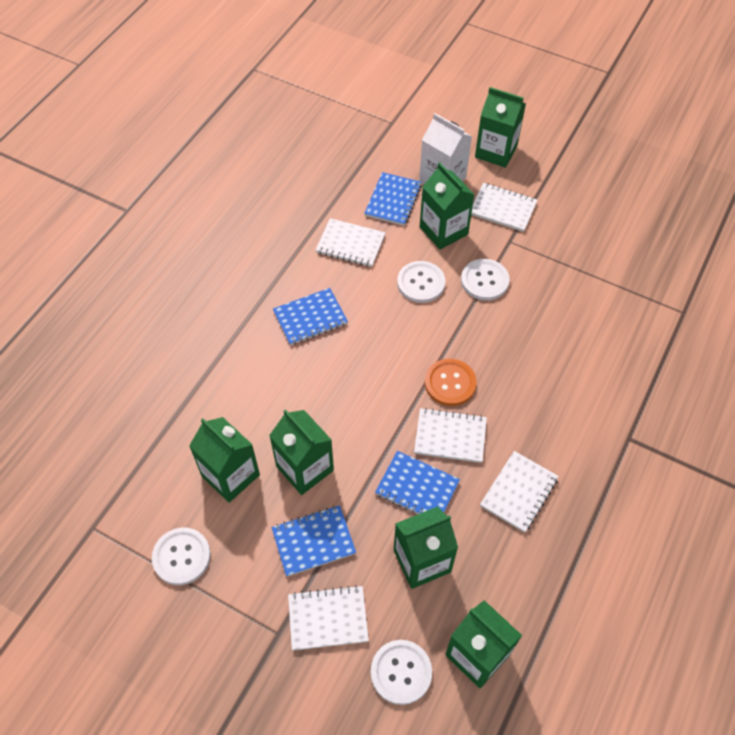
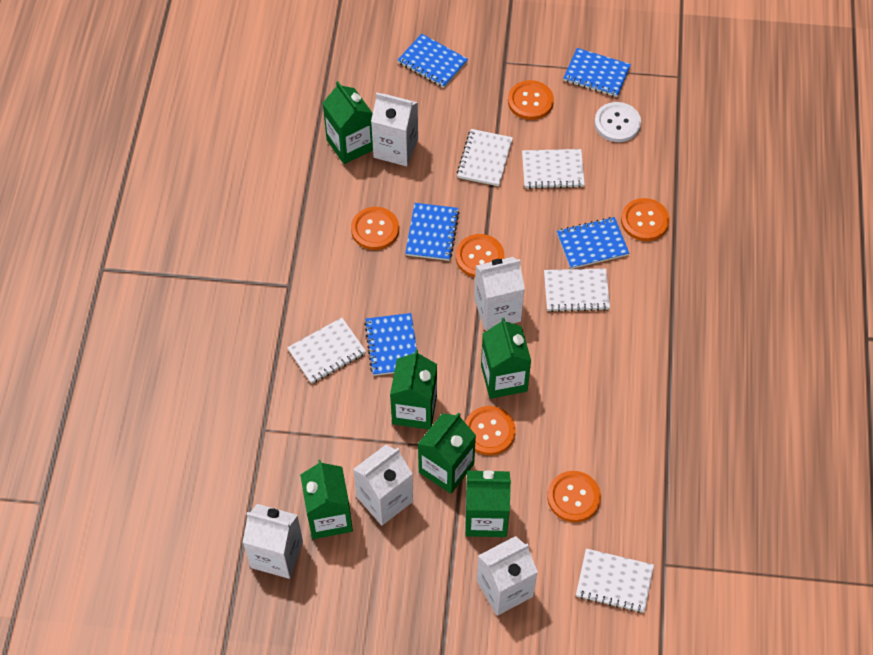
blue notebook: [272,505,356,577] [273,288,348,345] [364,172,422,226] [375,451,460,514] = 4 -> [364,313,417,376] [398,34,468,88] [405,203,459,261] [557,217,629,269] [563,48,631,97] = 5
orange button: [425,359,477,406] = 1 -> [351,207,399,250] [456,234,504,277] [465,406,516,455] [508,80,554,120] [547,471,601,522] [621,198,670,241] = 6
white button: [152,528,211,585] [371,640,432,705] [397,261,445,303] [461,259,510,301] = 4 -> [594,102,641,142] = 1
white carton: [419,113,472,184] = 1 -> [243,504,303,579] [353,445,413,525] [371,93,418,166] [474,257,525,330] [477,536,538,616] = 5

